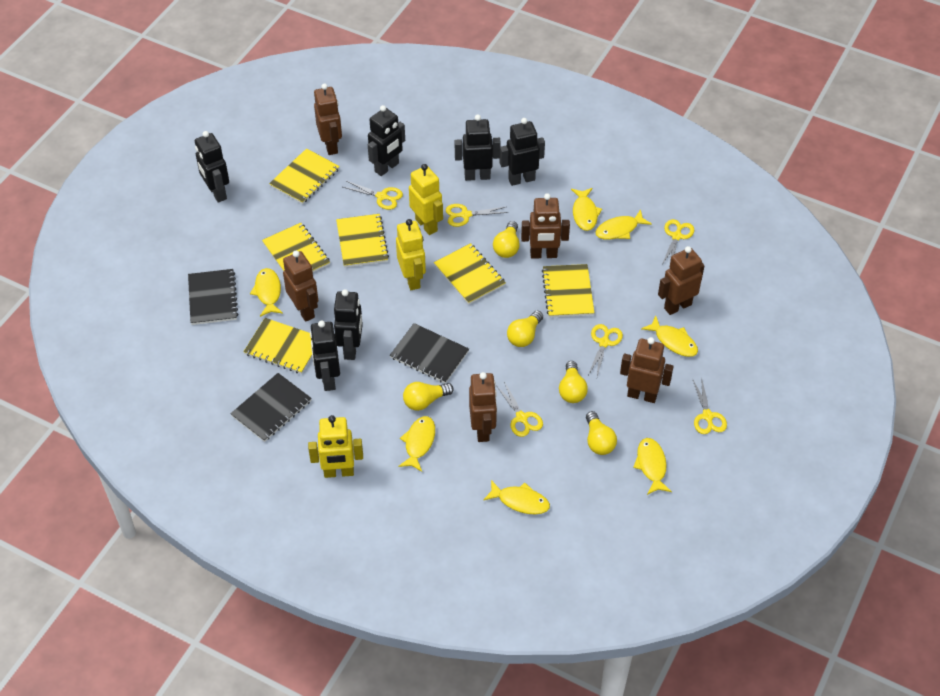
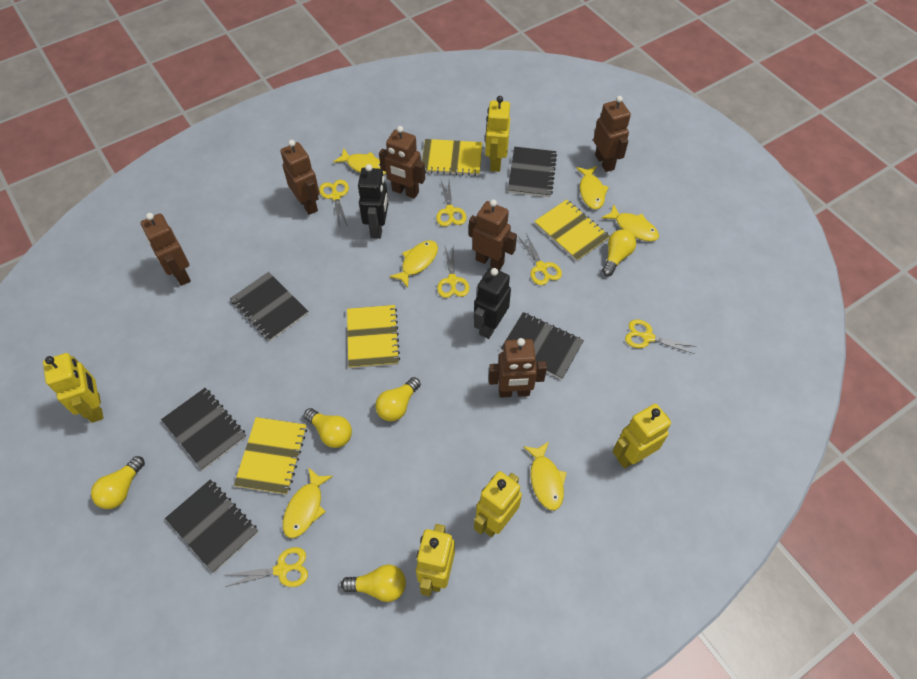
black notebook: [188,269,238,325] [230,373,312,442] [390,323,469,384] = 3 -> [161,388,246,470] [165,480,258,573] [230,272,308,341] [501,312,584,379] [508,147,557,197] = 5
black robot: [195,131,229,202] [310,320,340,391] [334,289,363,360] [368,105,405,176] [455,115,501,181] [499,118,545,186] = 6 -> [358,164,388,239] [474,267,511,339] = 2
yellow fish: [250,268,283,317] [398,416,435,472] [483,480,550,514] [571,188,602,231] [595,209,652,240] [633,438,672,495] [641,315,698,357] = 7 -> [283,467,333,538] [333,148,386,175] [389,240,438,288] [523,442,567,510] [576,166,609,209] [602,204,659,241] = 6
yellow notebook: [243,318,312,374] [262,223,330,272] [269,148,340,204] [336,214,389,267] [434,243,506,304] [542,264,594,317] = 6 -> [234,417,307,495] [347,305,400,369] [422,139,482,176] [534,199,610,261] = 4
yellow robot: [308,415,363,478] [396,219,426,290] [409,164,443,235] = 3 -> [43,353,104,423] [416,524,455,596] [474,471,522,537] [485,96,510,172] [612,404,671,469] = 5

